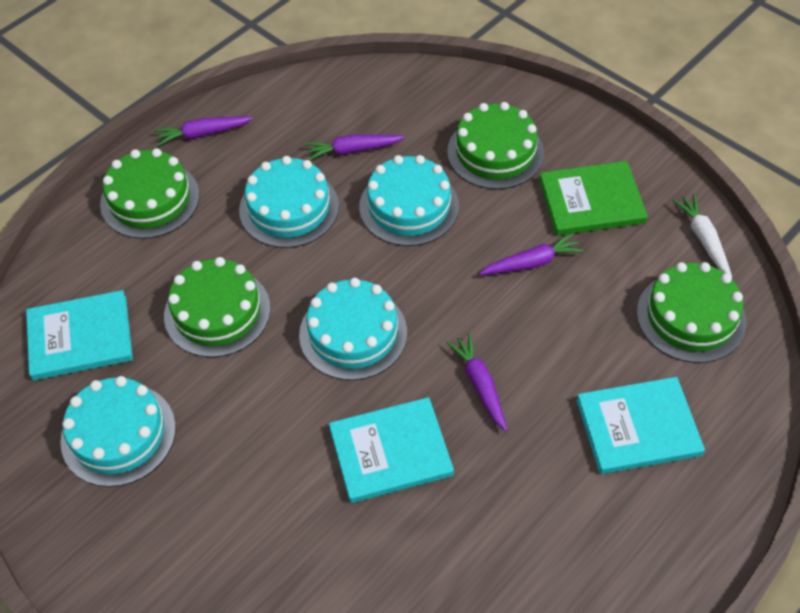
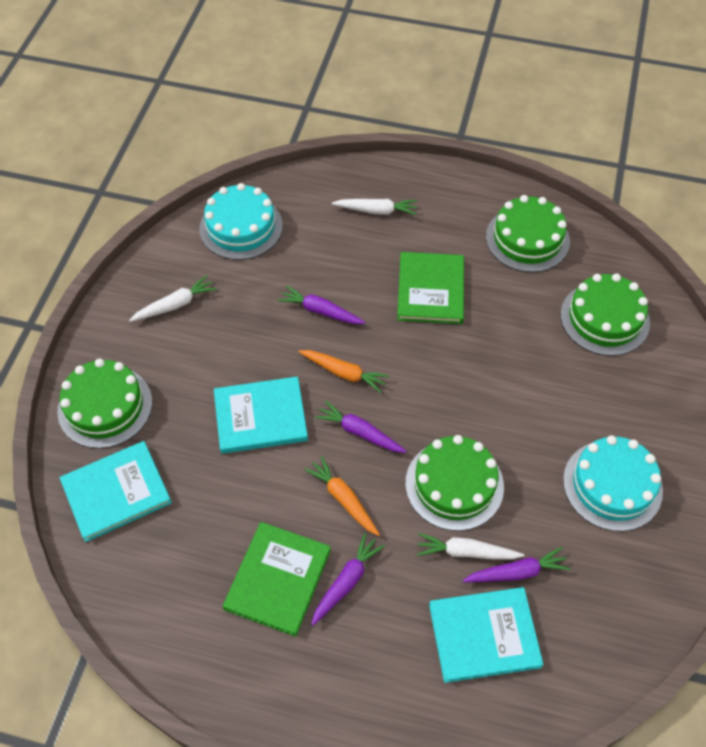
green book: [539,161,648,236] = 1 -> [223,522,331,637] [397,252,464,324] = 2
orange carrot: none = 0 -> [298,350,389,393] [304,456,380,536] = 2
turquoise cake: [60,376,176,487] [239,156,339,248] [299,278,407,380] [359,155,459,246] = 4 -> [199,183,283,260] [563,435,663,532] = 2
white carrot: [672,194,732,277] = 1 -> [129,275,217,322] [332,199,417,215] [417,533,525,560] = 3

